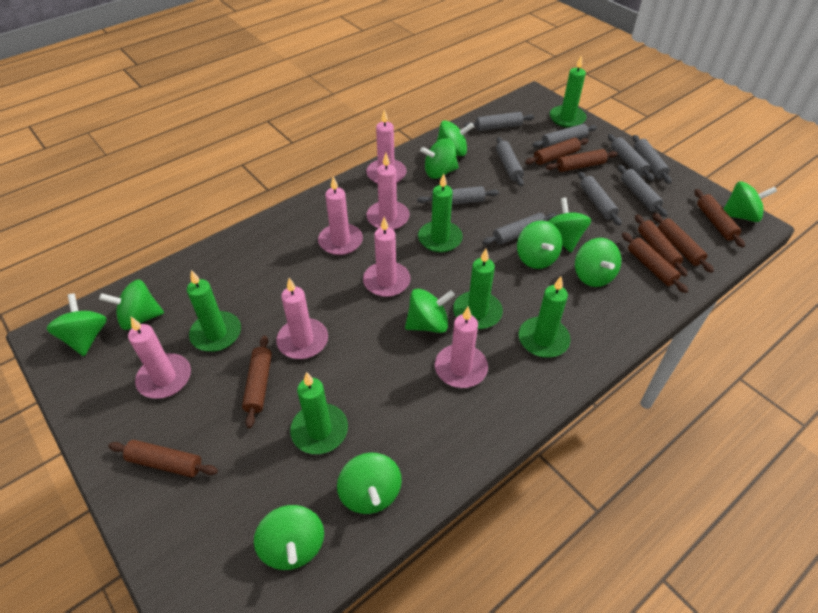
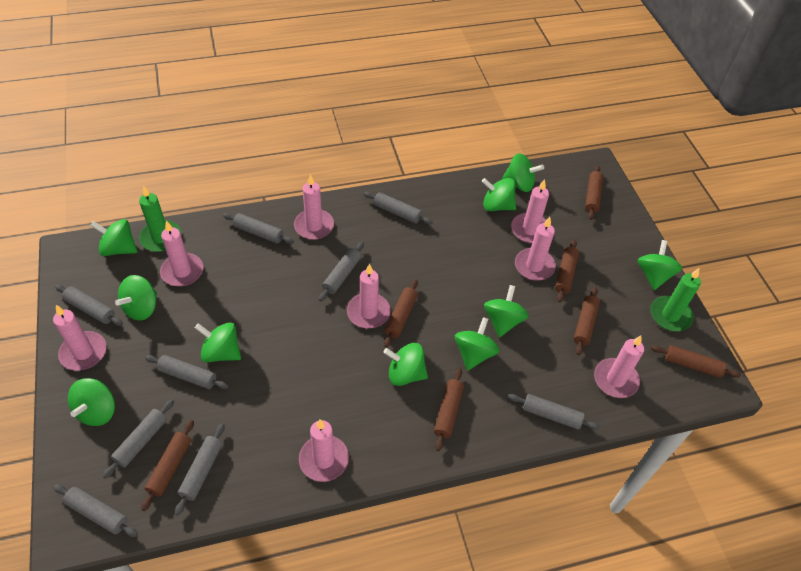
brown rolling pin: [108,440,218,477] [242,335,272,428] [525,138,589,165] [546,149,618,172] [622,232,688,293] [635,215,688,276] [653,213,714,273] [695,189,745,247] = 8 -> [141,420,194,511] [384,279,418,347] [434,368,464,451] [555,239,579,302] [574,287,600,355] [585,165,603,220] [651,345,741,378] = 7
green candle: [187,270,241,352] [290,372,348,454] [418,173,463,253] [453,249,503,329] [518,277,571,358] [550,55,587,128] = 6 -> [139,185,181,252] [650,268,701,331] = 2
green spinning top: [46,294,107,356] [99,279,164,330] [254,505,324,570] [337,452,402,514] [405,288,455,333] [420,138,459,179] [436,120,474,156] [517,221,562,269] [547,197,591,252] [575,238,621,287] [723,181,777,222] = 11 -> [68,378,115,426] [90,219,137,256] [115,275,157,321] [195,322,241,363] [384,343,428,386] [455,317,499,371] [482,178,516,211] [484,285,529,337] [502,153,544,192] [637,240,682,290] = 10
pink candle: [128,317,191,399] [276,278,328,359] [318,176,363,255] [363,217,410,297] [366,109,407,184] [366,153,410,230] [435,306,488,388] = 7 -> [53,305,106,371] [160,221,204,287] [294,174,334,240] [299,419,349,482] [347,264,391,328] [511,179,549,243] [515,217,556,281] [594,336,644,398] = 8

